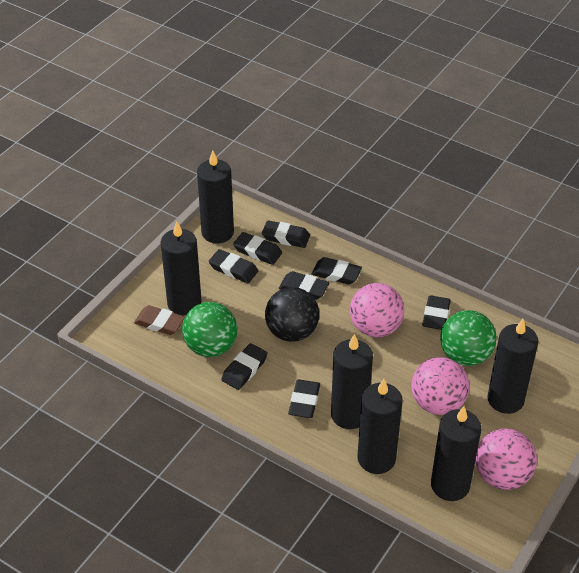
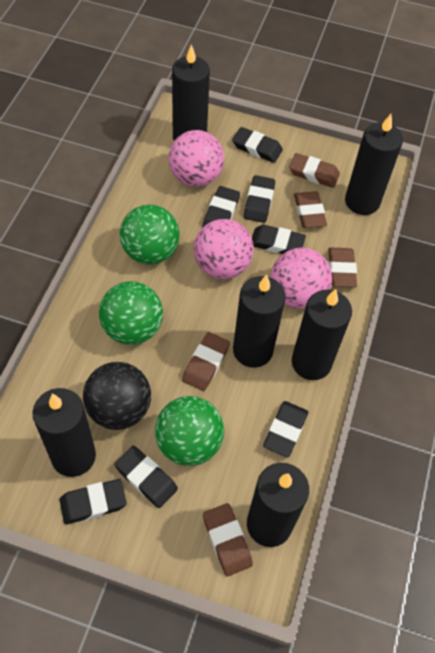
black eraser: [209,249,258,283] [221,343,268,390] [233,232,282,265] [262,220,310,248] [279,271,330,300] [288,379,320,418] [312,257,362,285] [422,295,451,330] = 8 -> [60,479,127,525] [115,446,178,508] [202,186,240,228] [232,127,283,163] [244,175,275,223] [252,225,306,254] [263,401,308,458] = 7
brown eraser: [134,305,185,335] = 1 -> [182,332,230,391] [203,503,253,576] [289,153,340,188] [294,191,327,228] [328,248,357,287] = 5
green ball: [182,302,237,357] [440,310,496,366] = 2 -> [99,281,163,345] [120,205,179,265] [155,396,224,466] = 3

